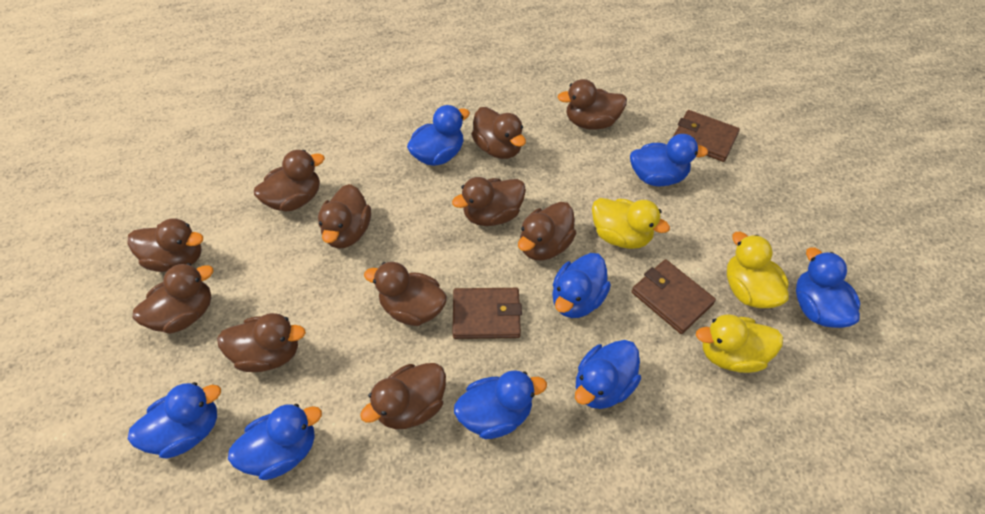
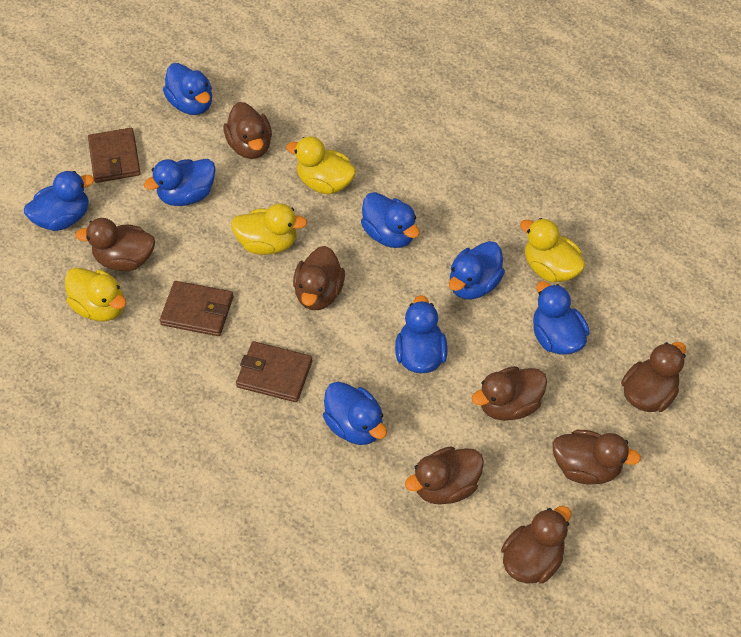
brown duck: [128,218,203,272] [133,263,213,334] [217,313,306,372] [254,150,325,212] [318,184,371,248] [360,363,446,429] [364,262,447,326] [452,177,526,226] [471,107,526,159] [518,202,576,261] [557,79,627,130] = 11 -> [75,218,155,271] [224,102,272,159] [293,246,345,310] [405,446,484,505] [472,366,547,421] [501,506,571,584] [553,430,641,485] [621,342,686,412] = 8
yellow duck: [592,198,670,249] [696,314,783,373] [727,232,789,308] = 3 -> [65,268,126,321] [231,203,307,255] [286,136,356,194] [520,218,586,283] = 4

